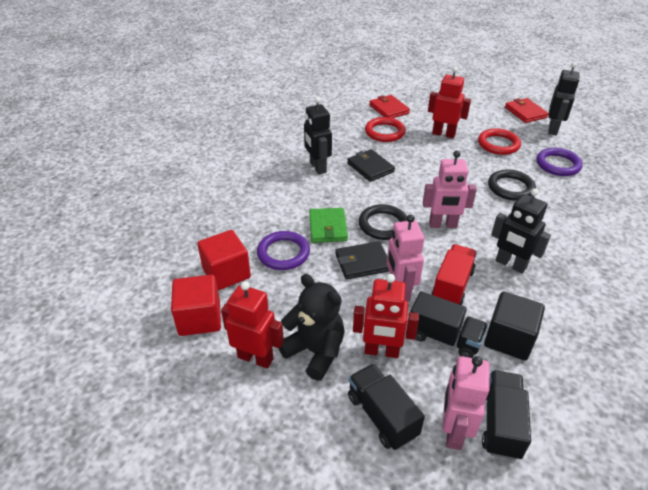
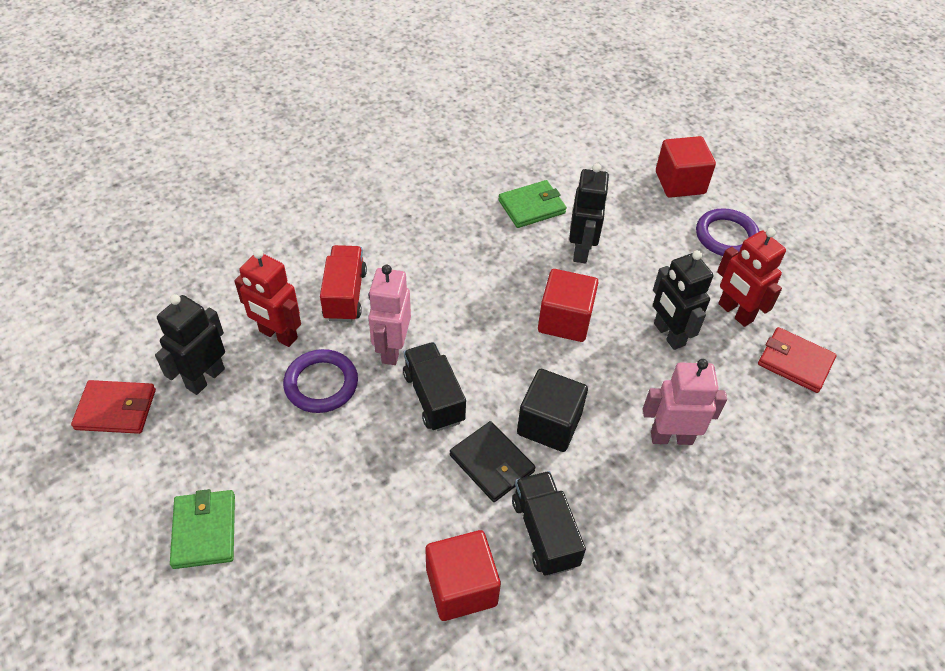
black ring: [359,204,407,240] [488,169,536,201] = 2 -> none = 0
black teddy bear: [278,274,345,381] = 1 -> none = 0
black truck: [348,364,425,450] [410,291,488,358] [482,370,531,460] = 3 -> [403,342,466,431] [512,471,586,576] = 2
black wallet: [335,241,389,280] [347,149,395,182] = 2 -> [450,421,536,502] = 1
green wallet: [309,208,348,243] = 1 -> [170,489,235,569] [498,180,567,228] = 2
pink robot: [387,214,424,302] [423,151,477,228] [443,356,490,450] = 3 -> [368,265,411,365] [643,359,727,445] = 2
red cube: [171,275,221,336] [197,230,251,290] = 2 -> [425,530,501,621] [538,269,599,342] [656,136,716,198] = 3
red ring: [365,117,406,142] [478,128,521,155] = 2 -> none = 0
red robot: [221,281,284,369] [353,274,419,358] [428,67,471,138] = 3 -> [234,249,301,347] [717,228,786,327] = 2

